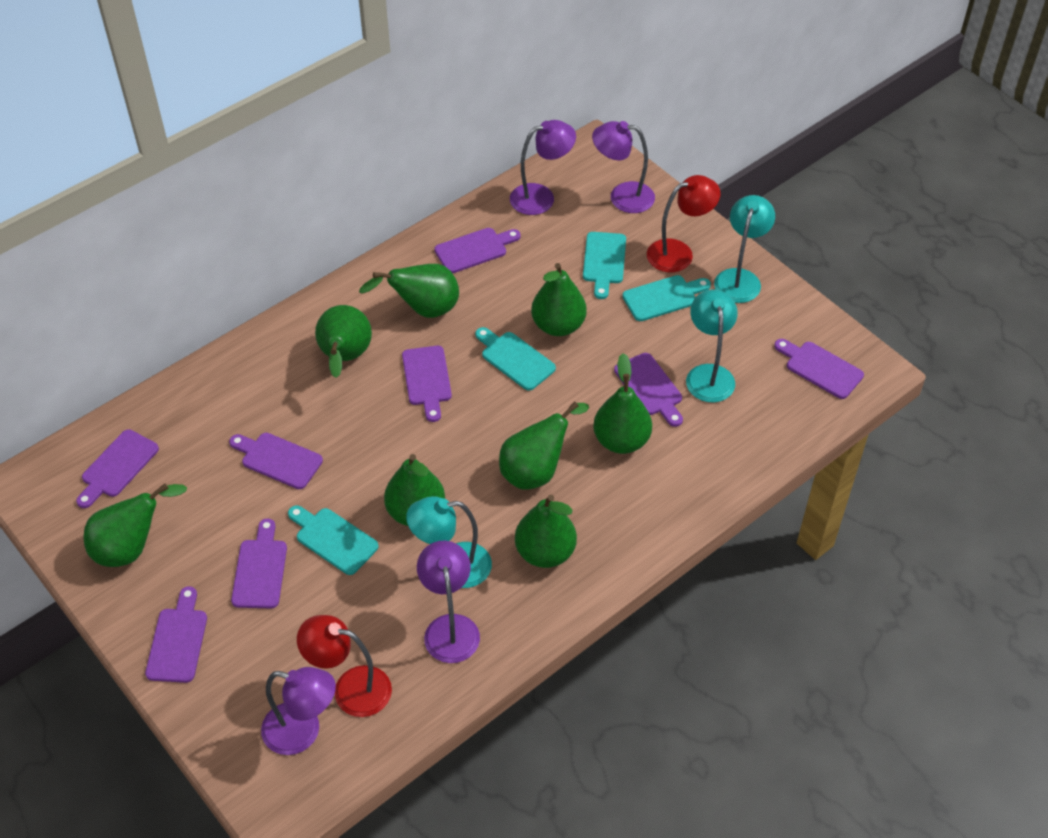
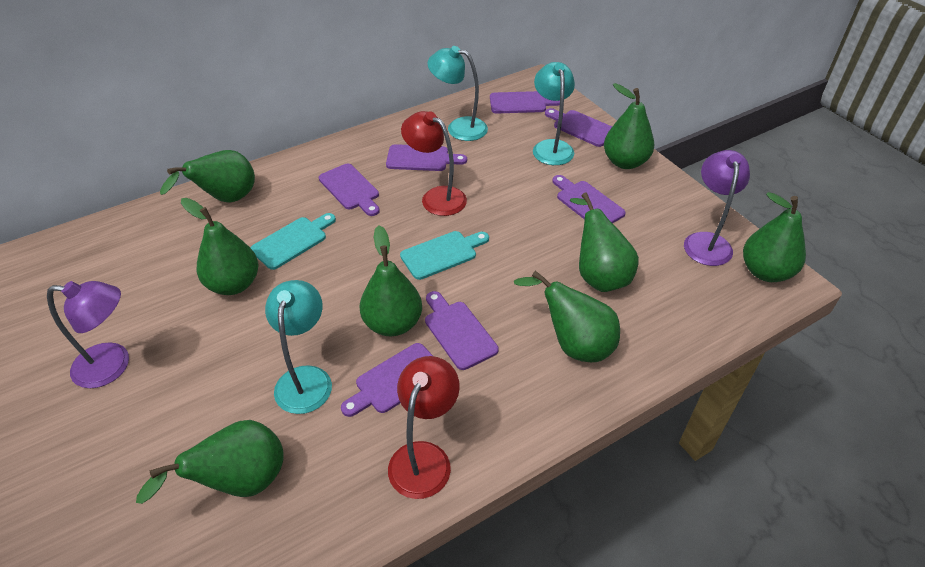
purple cutting board: [76,429,159,508] [145,586,207,683] [229,433,323,489] [231,518,287,608] [402,346,452,422] [434,228,521,273] [614,353,683,427] [774,339,864,399] = 8 -> [319,164,380,216] [341,343,433,417] [386,144,467,171] [425,291,499,370] [490,91,560,113] [545,108,612,147] [552,175,626,223] = 7
purple lamp: [261,667,336,755] [417,541,480,663] [510,120,576,215] [592,121,655,213] = 4 -> [47,281,129,388] [684,150,750,266] = 2
turquoise cutting board: [288,505,379,575] [475,327,556,391] [583,232,626,299] [622,275,711,321] = 4 -> [251,213,336,270] [400,231,489,280] = 2

